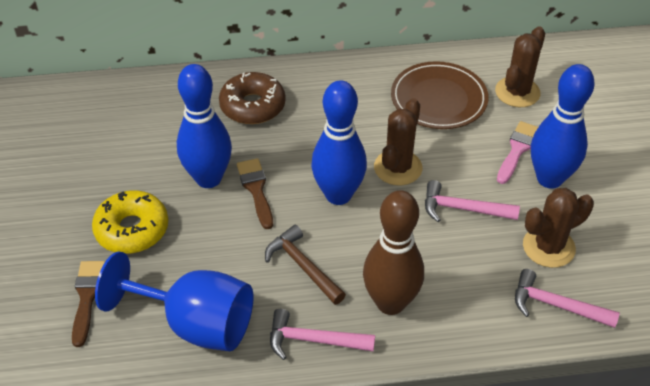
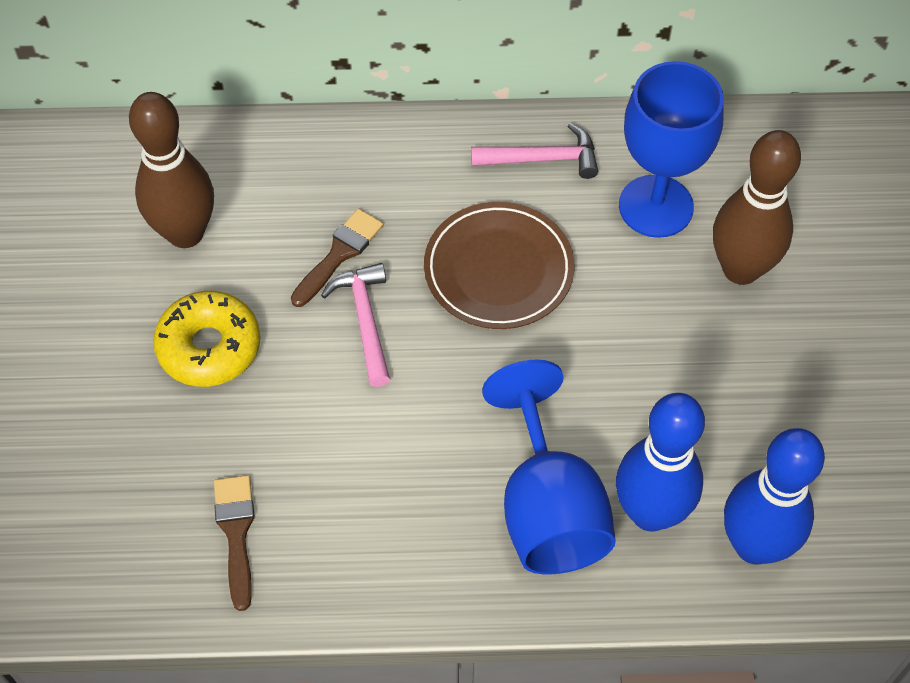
blue bowling pin: [177,64,232,188] [311,80,367,205] [531,64,595,189] = 3 -> [616,393,705,532] [724,428,825,565] = 2
blue goblet: [95,252,254,351] = 1 -> [482,359,616,574] [619,61,724,238] = 2
brown bowling pin: [363,190,424,315] = 1 -> [129,92,214,248] [713,130,801,285] = 2
brown cactus: [374,98,422,185] [495,27,545,107] [523,188,594,268] = 3 -> none = 0
brown donut: [219,72,286,124] = 1 -> none = 0
brown hammer: [265,225,346,305] = 1 -> none = 0
pink brush: [497,121,538,184] = 1 -> none = 0
pink hammer: [270,309,375,360] [425,180,520,222] [515,269,620,328] = 3 -> [321,263,390,387] [471,123,598,179] = 2

